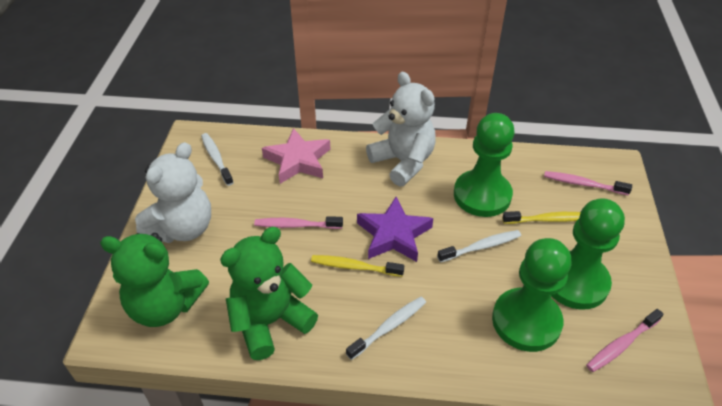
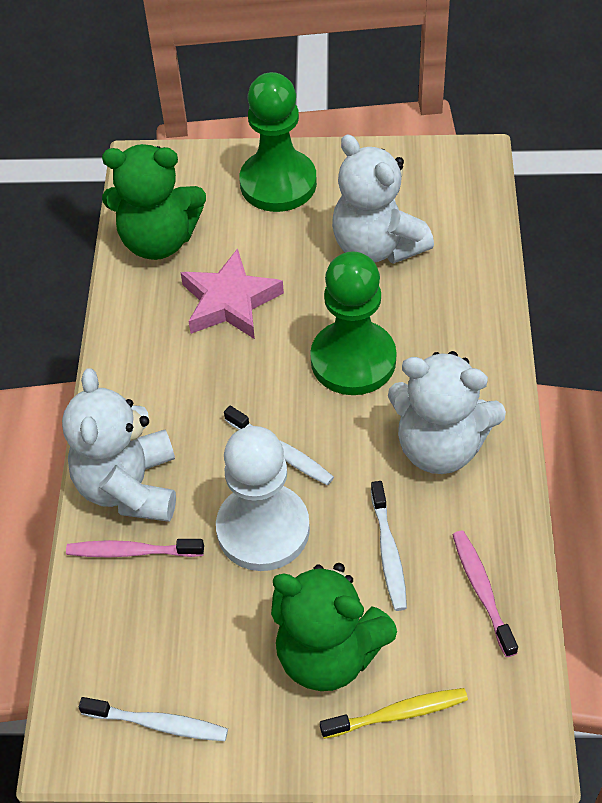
green pawn: [454,113,515,217] [492,238,571,352] [551,198,625,310] = 3 -> [239,72,317,212] [310,251,396,395] = 2
pink toothbrush: [254,216,343,229] [544,171,632,195] [586,309,663,372] = 3 -> [66,539,204,557] [453,531,518,657] = 2
purple star: [357,197,433,262] = 1 -> none = 0
white pawn: none = 0 -> [216,426,310,571] = 1
white teddy bear: [135,142,211,243] [366,72,436,187] = 2 -> [62,368,176,522] [332,134,434,264] [388,351,506,474] = 3
yellow toothbrush: [311,255,404,277] [503,211,581,224] = 2 -> [320,688,468,739] = 1

